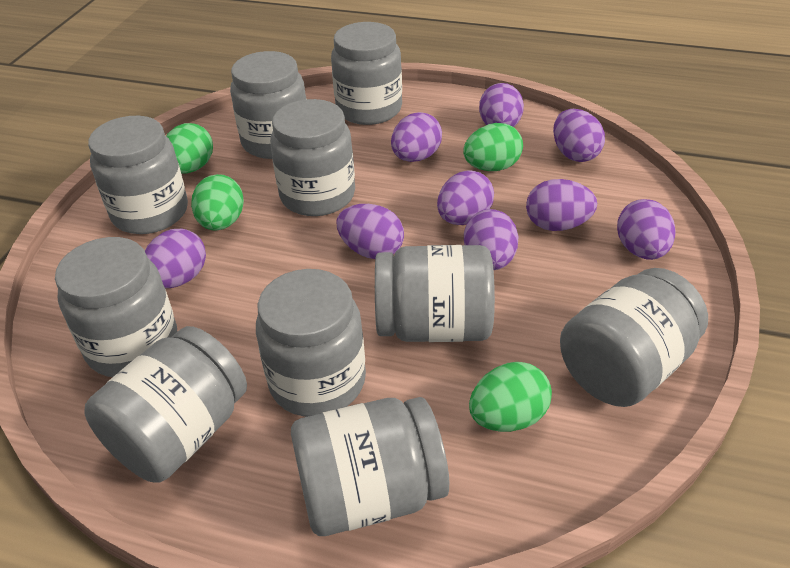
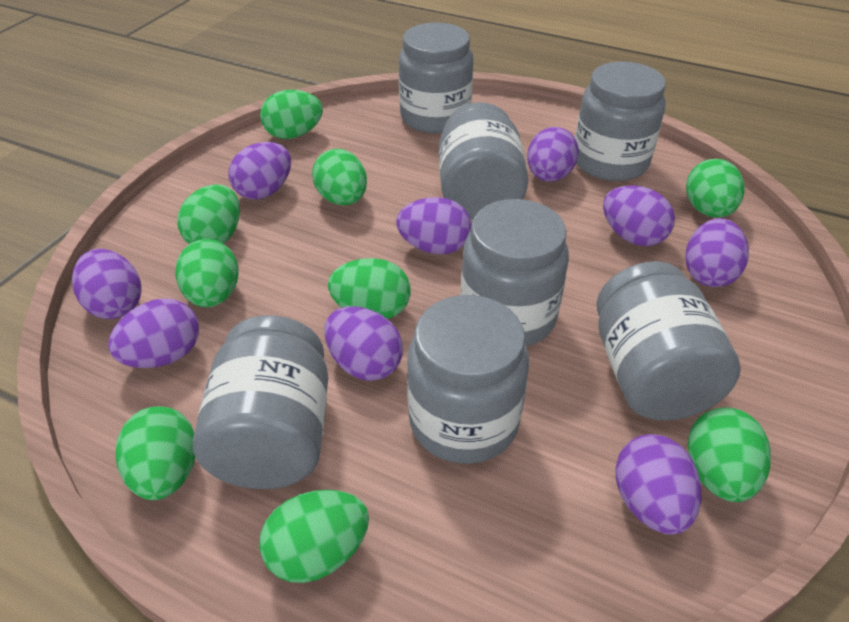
green egg: [166,123,213,174] [191,174,244,231] [463,123,523,171] [469,362,552,432] = 4 -> [116,406,195,500] [175,239,238,307] [177,184,240,244] [259,490,369,583] [260,90,323,139] [312,149,367,206] [328,258,411,319] [686,159,744,218] [688,407,771,502] = 9
grey jar: [55,237,177,377] [85,326,247,482] [88,116,188,234] [230,51,306,159] [256,269,366,417] [270,99,355,216] [291,397,449,536] [331,22,402,125] [375,245,495,342] [560,268,708,407] = 10 -> [193,315,328,489] [399,22,473,134] [407,295,529,464] [439,102,528,219] [460,199,569,346] [575,61,666,181] [596,261,741,421] = 7

